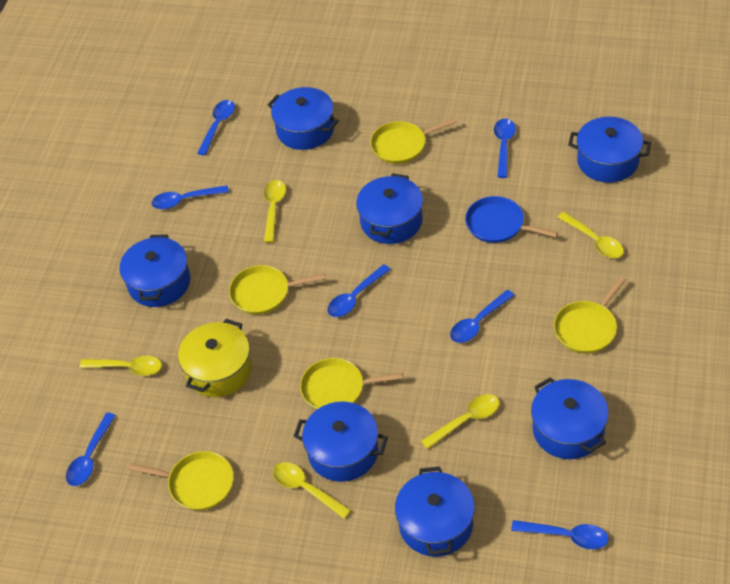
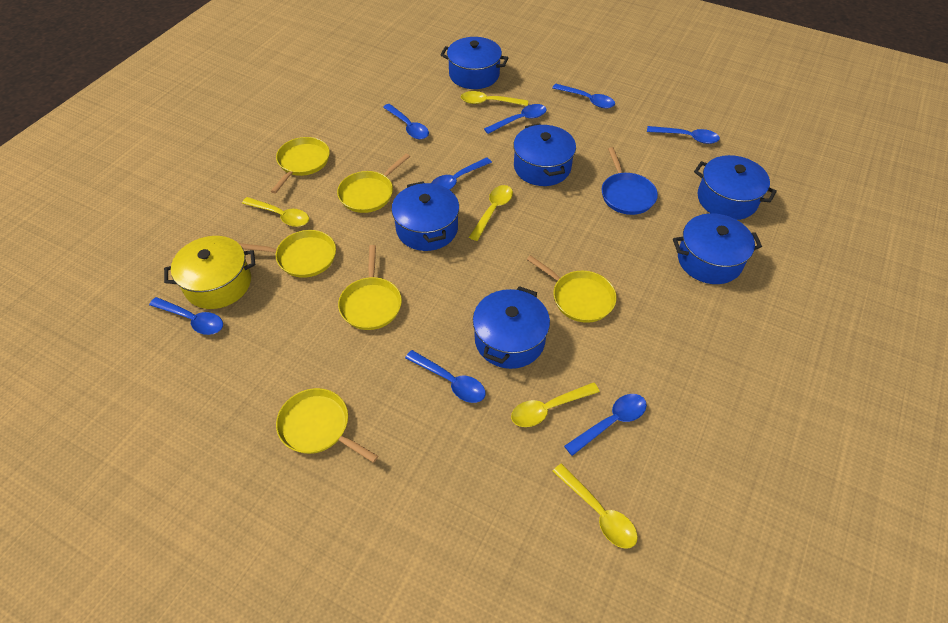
blue pot: [120,234,190,307] [267,87,339,150] [294,402,388,482] [356,173,423,244] [395,466,475,557] [531,377,609,459] [568,117,651,183] = 7 -> [391,181,459,251] [441,37,508,89] [473,286,550,369] [513,124,576,186] [673,213,762,284] [694,155,777,220] = 6
blue spoon: [66,413,116,486] [151,185,229,209] [197,100,235,156] [327,264,391,317] [450,290,515,343] [494,119,516,178] [511,520,609,549] = 7 -> [149,297,223,335] [383,104,429,139] [405,350,486,403] [431,157,492,190] [484,104,547,134] [552,84,615,108] [564,394,647,456] [647,126,720,144] = 8
yellow pan: [129,451,234,511] [229,265,326,315] [300,358,403,410] [370,118,457,164] [554,276,626,354] = 5 -> [239,230,336,278] [271,137,330,193] [276,388,378,463] [337,154,410,213] [338,245,402,330] [527,255,617,323] = 6

